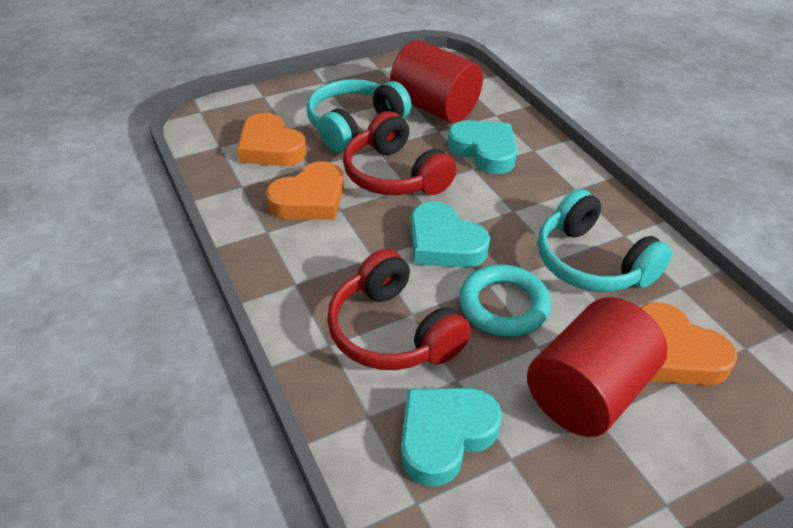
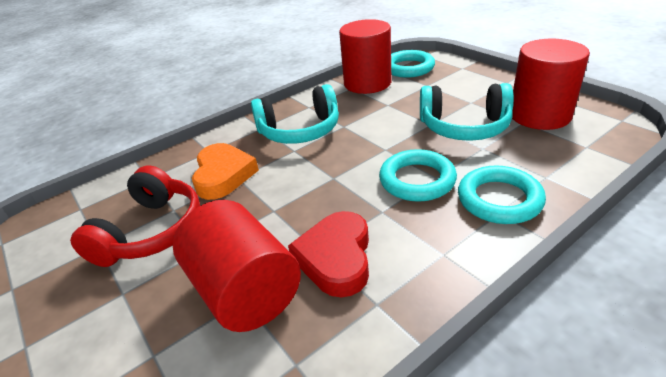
orange heart: [237,113,306,166] [266,161,344,220] [640,302,737,385] = 3 -> [192,143,259,200] = 1
red cylinder: [390,40,483,123] [527,297,667,437] = 2 -> [173,200,301,332] [339,19,392,94] [512,39,590,130] = 3
red headphones: [327,249,471,370] [343,111,456,195] = 2 -> [70,165,200,267] = 1
red heart: none = 0 -> [288,211,369,297] = 1
turquoise heart: [401,388,502,487] [411,201,490,268] [447,120,517,174] = 3 -> none = 0
turquoise ring: [459,264,551,337] = 1 -> [379,149,457,202] [391,50,435,78] [458,165,546,224] = 3

